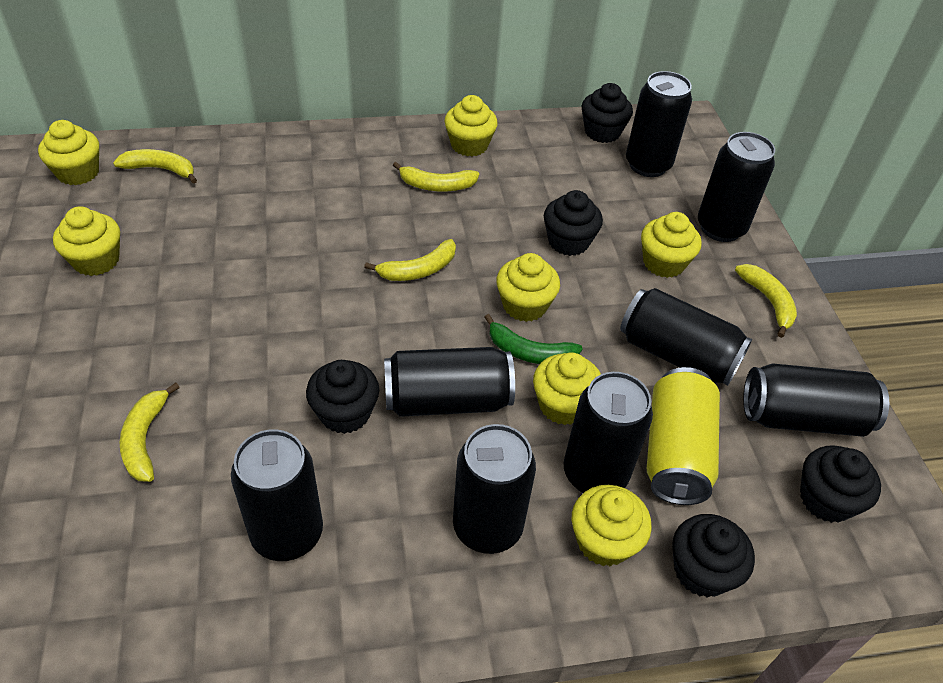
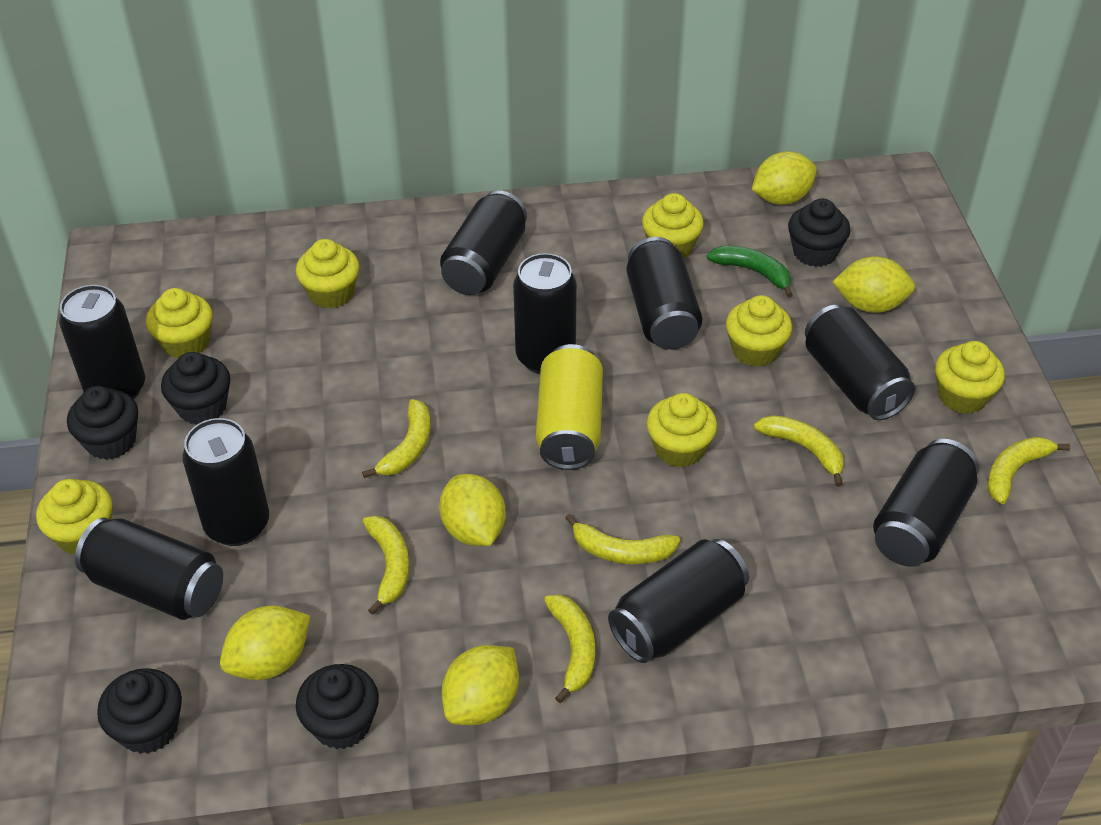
black can: [231,429,323,561] [384,347,515,417] [453,424,536,554] [564,372,653,493] [620,288,752,386] [626,71,692,177] [698,132,775,242] [743,364,889,437] = 8 -> [59,285,145,400] [75,518,223,620] [182,418,269,546] [440,190,527,295] [513,253,577,374] [608,539,749,663] [626,237,702,350] [805,305,915,420] [873,439,979,567] = 9
yellow banana: [113,149,197,184] [120,383,180,482] [364,239,456,281] [393,162,479,191] [735,264,797,338] = 5 -> [362,399,430,478] [363,516,409,615] [544,594,595,703] [565,514,680,564] [754,415,844,487] [987,437,1070,504] = 6
yellow lemon: none = 0 -> [220,606,310,680] [439,474,506,546] [442,645,519,725] [752,151,816,205] [832,256,915,313] = 5

